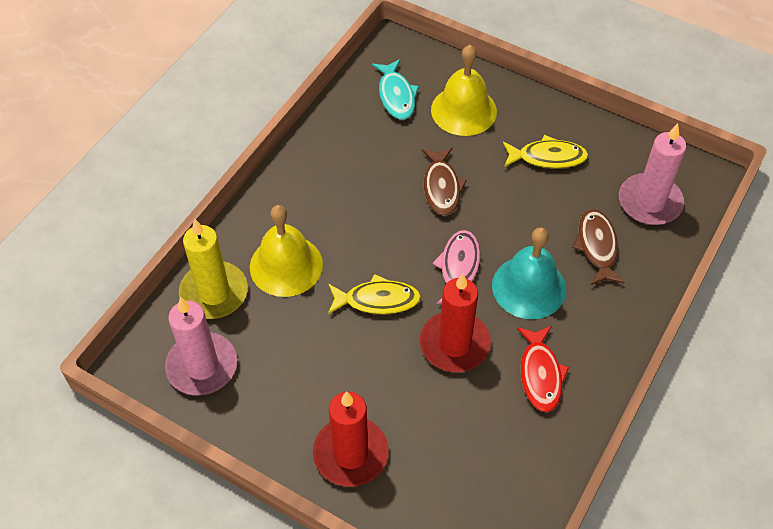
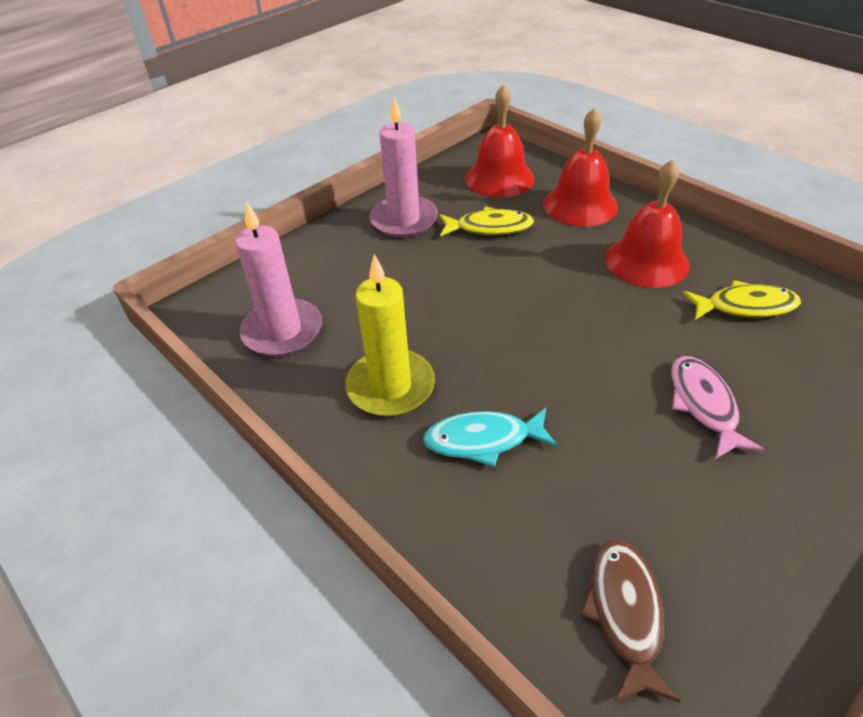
brown fish: [421,147,467,216] [572,209,625,285] = 2 -> [580,539,681,702] = 1
red bell: none = 0 -> [465,84,535,198] [543,108,618,227] [605,159,690,288] = 3
red candle: [313,391,389,487] [420,273,491,372] = 2 -> none = 0
red fish: [517,326,569,412] = 1 -> none = 0
turquoise bell: [492,227,566,319] = 1 -> none = 0
yellow bell: [250,205,323,297] [431,45,497,136] = 2 -> none = 0

